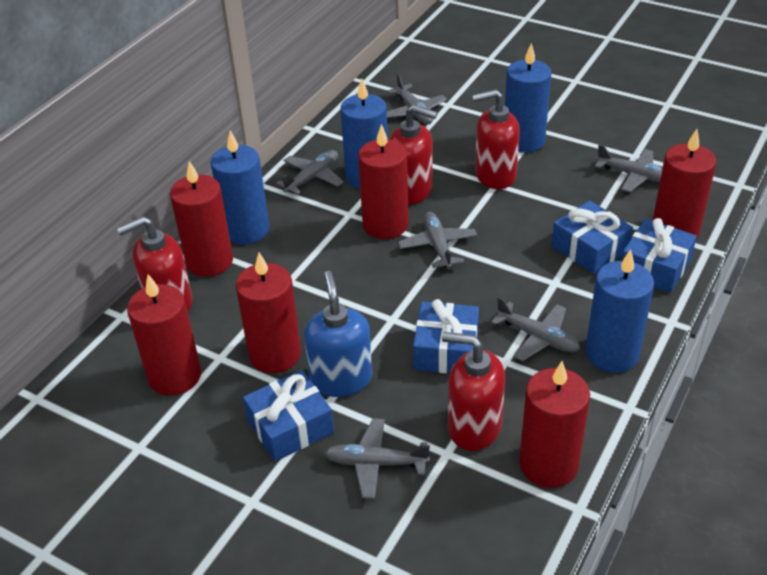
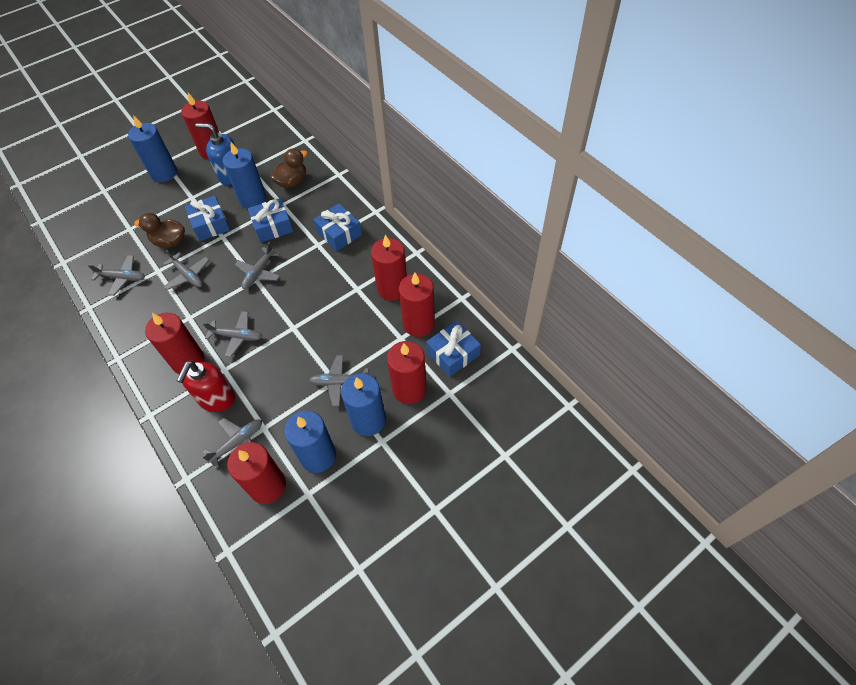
brown duck: none = 0 -> [134,213,185,248] [270,148,308,188] = 2
red soap dispenser: [117,216,193,312] [390,105,438,205] [442,332,505,451] [472,89,520,189] = 4 -> [177,360,235,412] = 1

